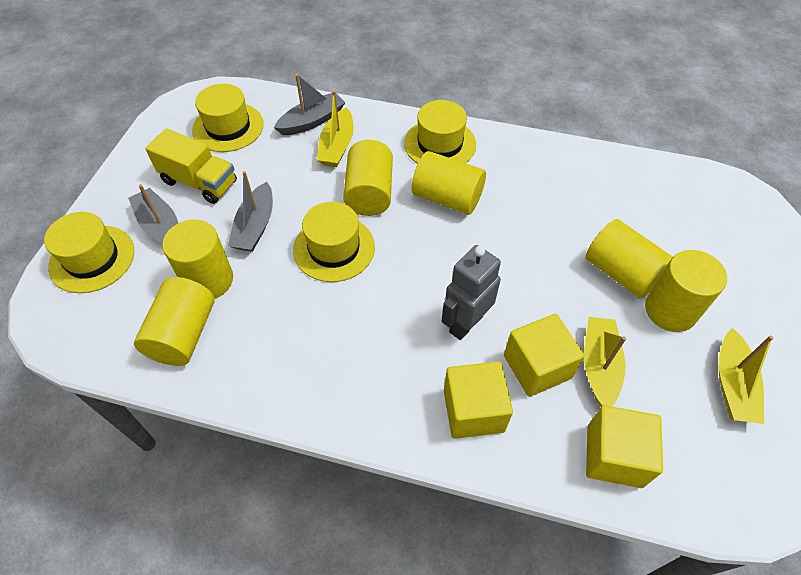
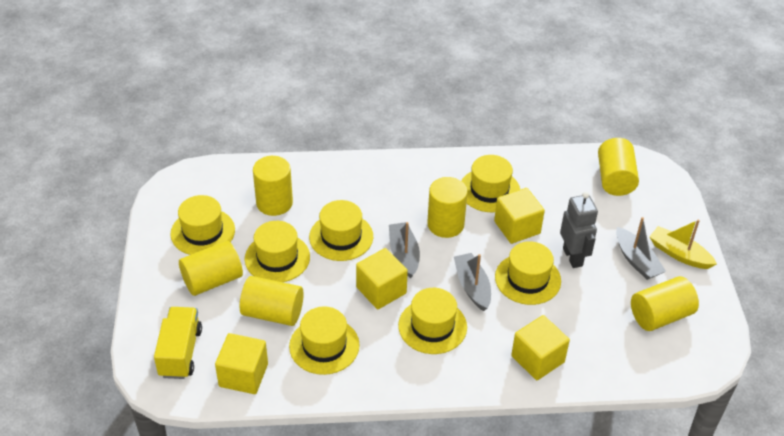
yellow boat: [317,90,353,167] [584,317,626,407] [719,328,774,424] = 3 -> [649,220,717,269] = 1
yellow cube: [444,361,513,439] [504,314,584,397] [586,405,663,488] = 3 -> [215,333,268,394] [356,248,408,309] [494,188,545,244] [511,315,570,380] = 4
yellow hat: [44,212,134,293] [192,84,264,152] [293,202,375,282] [404,100,476,164] = 4 -> [170,195,235,255] [245,221,310,282] [289,306,360,375] [309,200,373,261] [398,288,467,354] [461,155,520,212] [495,241,561,305] = 7

